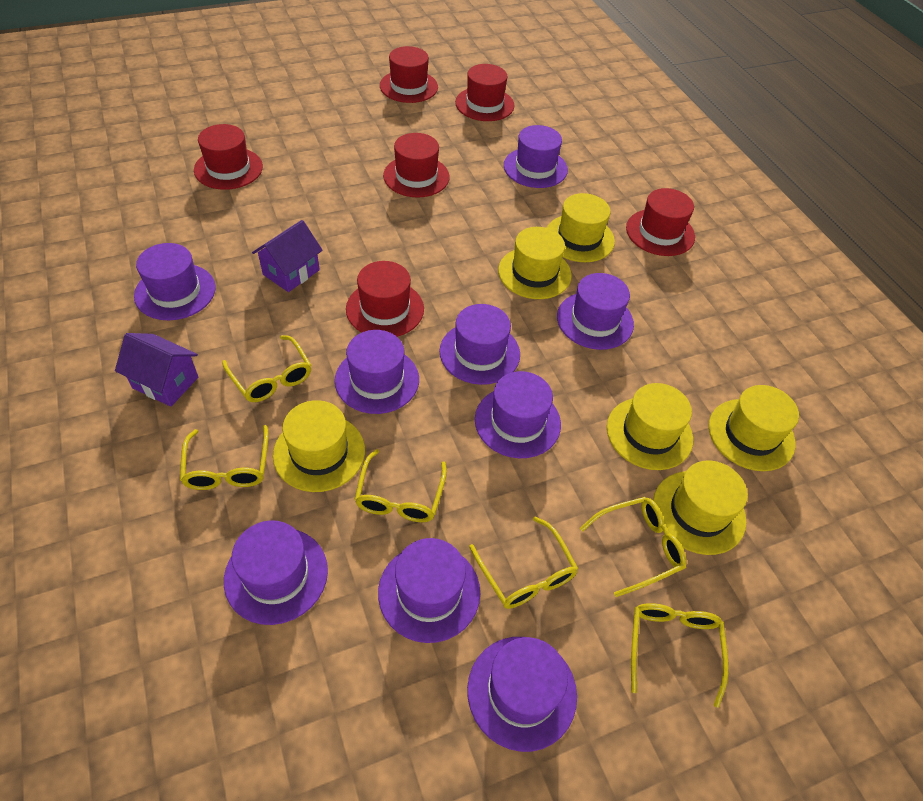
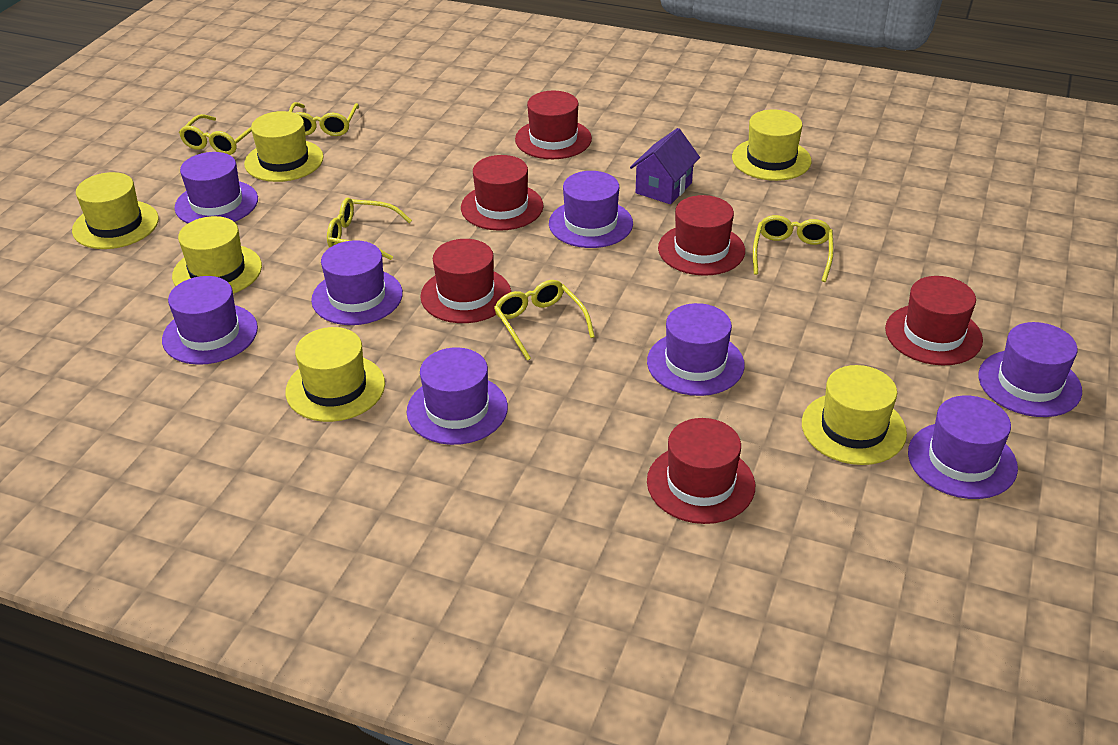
purple hat: [134,243,216,320] [224,520,328,625] [335,330,419,414] [378,538,480,643] [439,304,520,385] [467,637,577,752] [475,371,561,458] [504,125,568,188] [557,273,634,350] = 9 -> [162,276,258,365] [174,152,258,223] [311,240,403,325] [407,347,508,445] [549,171,633,248] [647,303,745,396] [908,395,1018,499] [978,322,1082,417] = 8
purple house: [115,333,198,407] [252,220,323,292] = 2 -> [630,128,700,204] = 1
yellow glasses: [180,425,269,490] [222,335,311,402] [355,449,447,522] [469,516,578,609] [580,497,687,597] [631,603,729,708] = 6 -> [179,114,252,155] [289,102,359,136] [327,197,412,260] [494,280,595,361] [753,215,834,282] = 5

